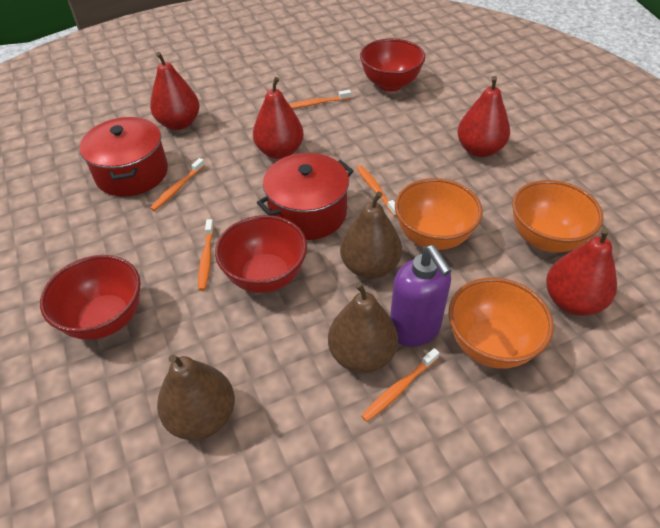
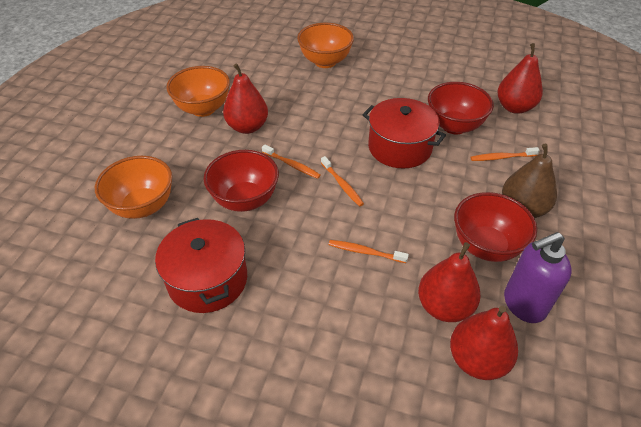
brown pear: [157,354,235,440] [328,282,398,373] [340,192,402,279] = 3 -> [502,144,557,218] = 1
orange toothbrush: [150,158,205,211] [198,219,214,291] [289,90,351,109] [357,165,397,216] [361,348,440,422] = 5 -> [262,144,321,179] [321,156,364,207] [329,240,409,263] [471,147,540,161] = 4

